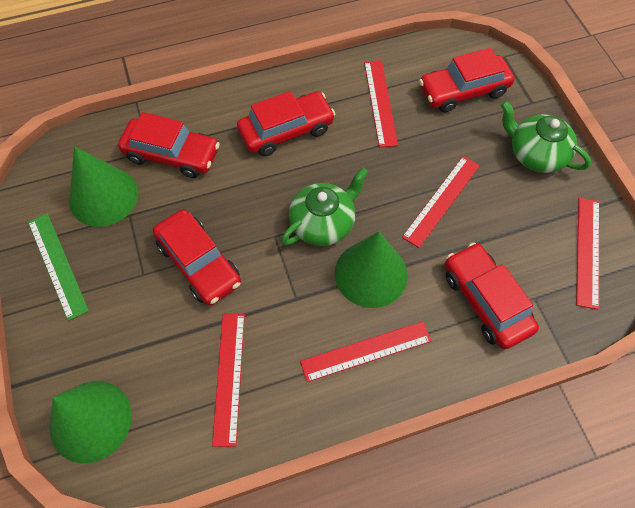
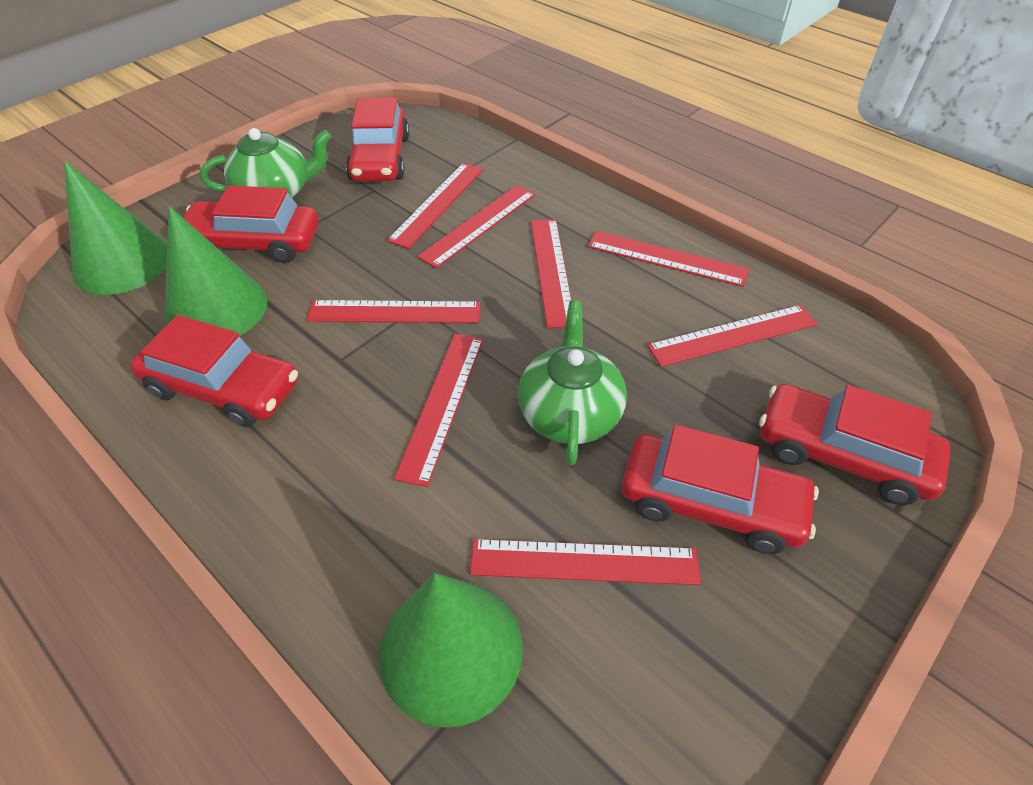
green ruler: [28,213,89,321] = 1 -> none = 0
red ruler: [212,313,245,447] [300,321,432,382] [364,60,398,148] [402,156,480,248] [576,198,599,309] = 5 -> [307,300,481,323] [387,163,483,249] [394,334,483,487] [417,185,535,269] [470,539,701,585] [531,219,572,328] [588,231,749,287] [647,305,817,367] = 8

